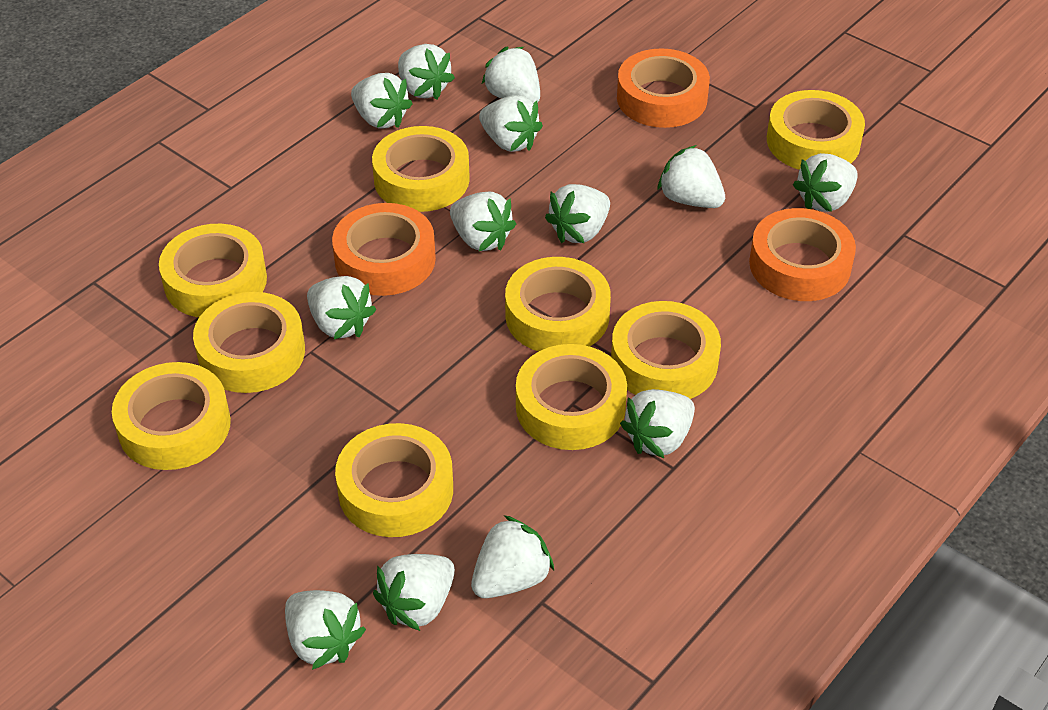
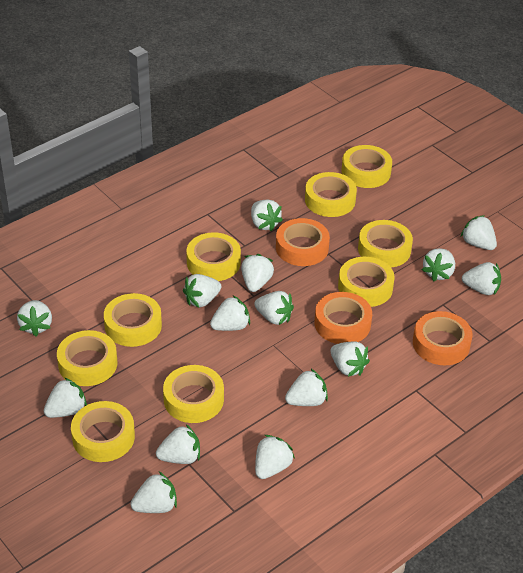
white strawberry: [285,590,366,670] [307,276,377,339] [351,73,412,129] [373,554,455,631] [398,44,455,100] [450,192,516,251] [471,515,554,598] [479,95,543,152] [482,47,540,104] [545,184,610,243] [620,389,695,458] [657,145,725,208] [793,153,858,212] = 13 -> [17,300,52,336] [44,377,87,418] [131,472,177,513] [156,424,200,464] [183,274,221,307] [210,295,250,331] [241,254,274,292] [251,200,283,232] [254,291,294,325] [255,435,295,479] [285,369,328,406] [330,341,370,377] [422,248,455,281] [461,215,497,250] [462,262,501,295] = 15

